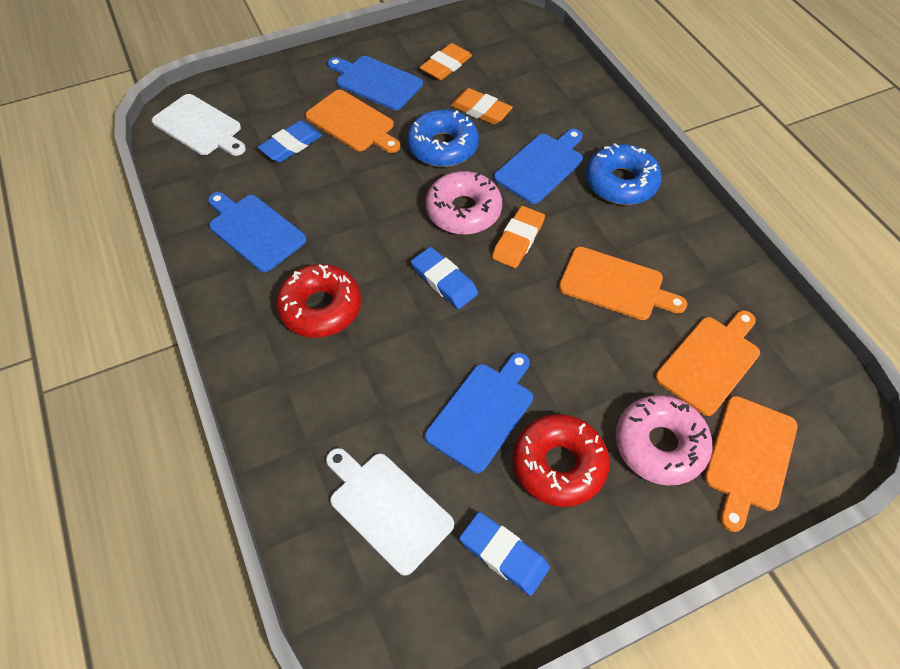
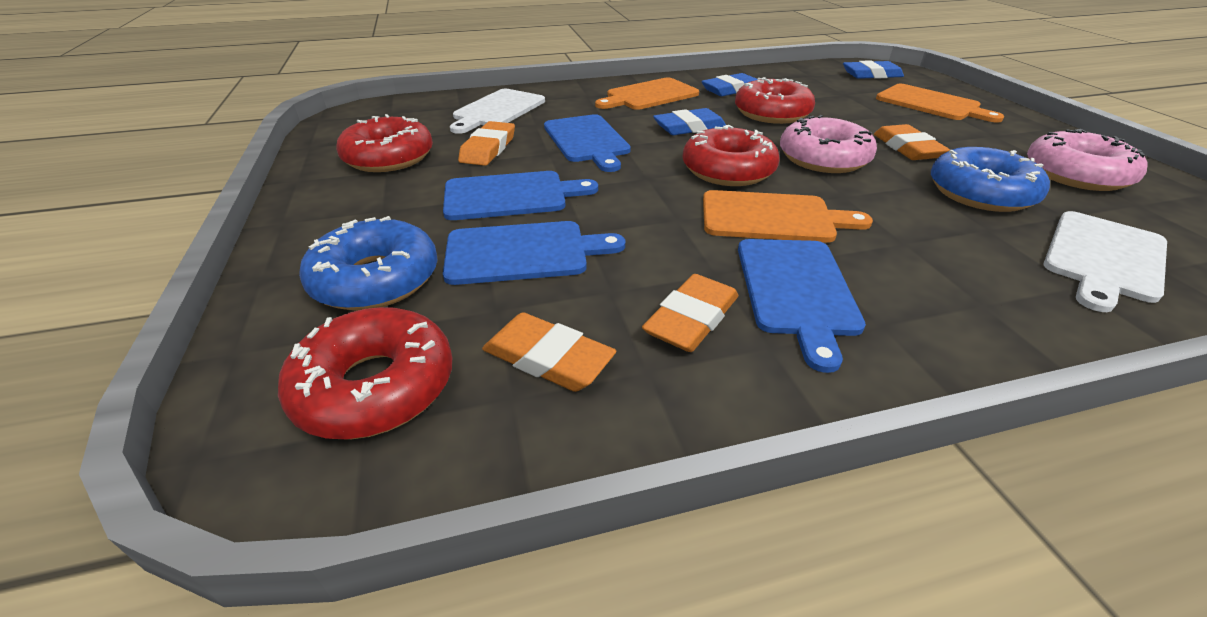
orange cutting board: [305,90,400,153] [559,247,687,320] [655,310,760,416] [704,396,798,532] = 4 -> [595,78,699,110] [703,190,873,243] [876,84,1004,122] = 3
orange eraser: [419,43,472,80] [450,88,513,125] [492,206,545,268] = 3 -> [458,121,515,166] [482,312,616,392] [642,274,738,352] [874,124,950,160] = 4
red donut: [276,264,361,338] [513,414,610,507] = 2 -> [278,307,452,440] [336,114,433,172] [682,125,780,186] [735,77,815,124] = 4

